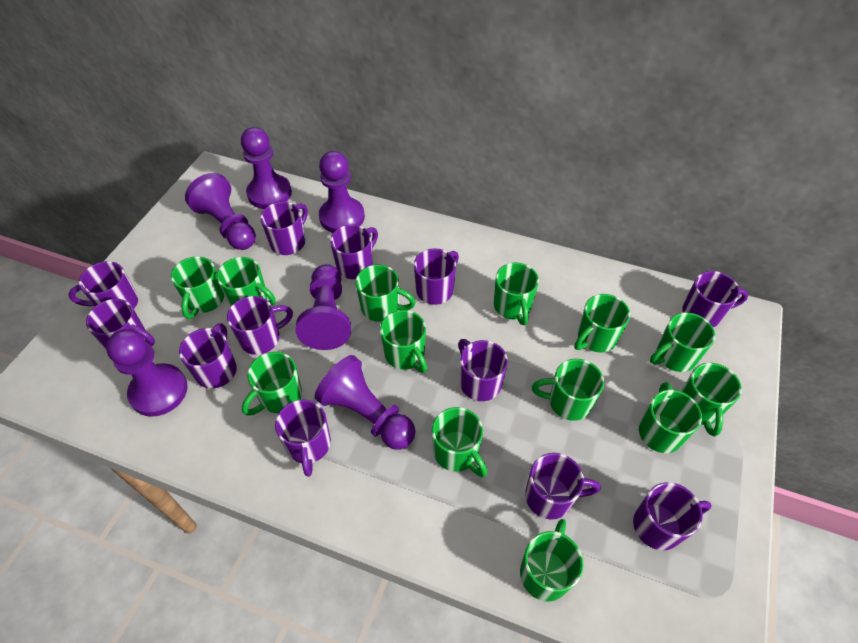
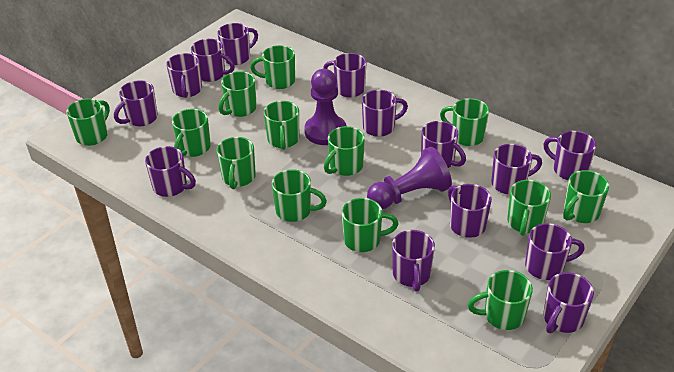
purple mug: [69,261,138,309] [86,299,155,349] [179,323,237,389] [227,296,293,355] [260,202,308,255] [275,399,331,477] [330,225,378,279] [414,248,459,305] [458,339,508,401] [525,453,601,520] [633,482,712,551] [682,271,749,327] = 12 -> [114,80,158,126] [145,146,196,197] [166,53,202,98] [191,39,235,82] [217,23,258,65] [323,53,367,98] [362,90,408,137] [392,230,435,291] [421,121,466,168] [448,184,492,238] [491,144,542,195] [525,223,585,280] [543,131,596,180] [543,272,594,333] = 14
purple pawn: [106,329,188,417] [185,173,256,250] [241,127,292,209] [295,264,351,350] [315,355,416,450] [319,151,365,233] = 6 -> [304,69,346,145] [367,147,452,209] = 2

